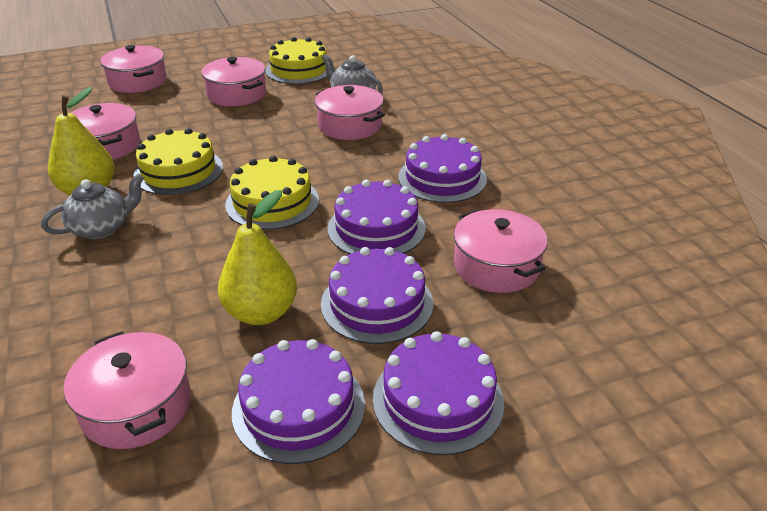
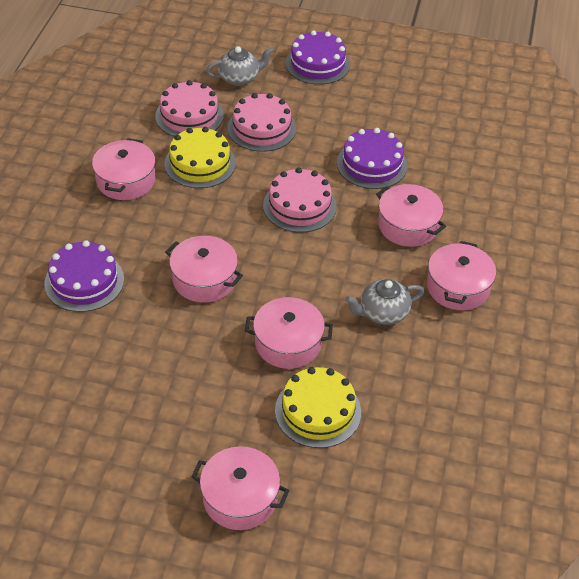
pink cake: none = 0 -> [155,80,224,137] [228,93,296,152] [263,168,337,233] = 3
purple cake: [232,339,365,464] [321,247,433,344] [328,180,426,254] [373,331,504,455] [398,134,487,203] = 5 -> [44,240,124,312] [286,30,350,85] [337,128,408,189] = 3
yellow cake: [133,128,223,195] [225,156,319,230] [265,37,327,84] = 3 -> [164,127,236,188] [275,367,361,448] = 2
yellow pear: [48,87,115,196] [218,190,297,325] = 2 -> none = 0

